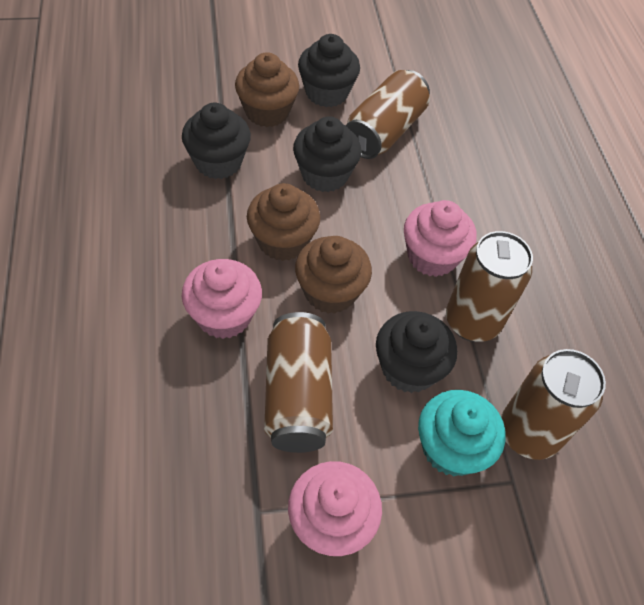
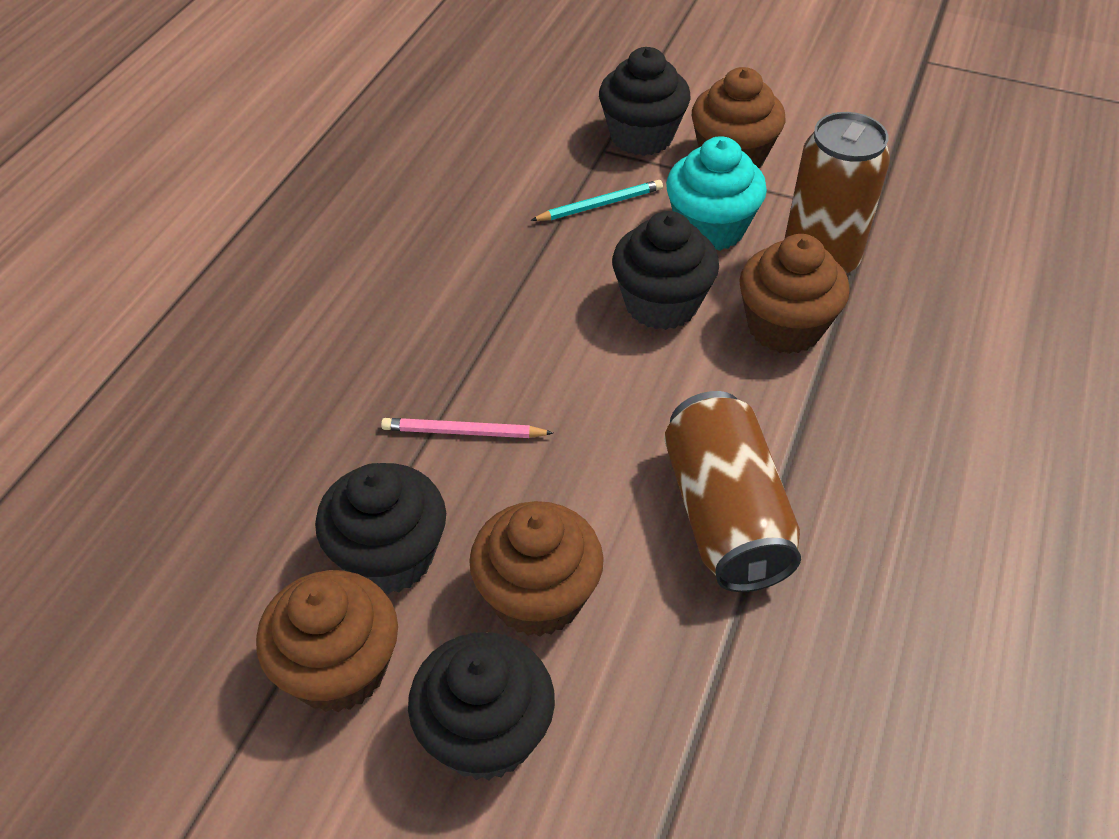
brown can: [264,312,333,453] [345,70,430,159] [446,231,533,342] [501,349,606,460] = 4 -> [664,391,801,592] [784,112,890,274] = 2
brown cupcake: [235,52,299,127] [247,183,320,261] [295,236,372,314] = 3 -> [256,570,398,712] [469,501,604,636] [692,67,785,168] [739,234,850,354] = 4
pink cupcake: [182,259,262,339] [288,461,382,556] [404,200,477,277] = 3 -> none = 0
pink pencil: none = 0 -> [381,418,553,438] = 1
turquoise pencil: none = 0 -> [530,180,663,221] = 1

